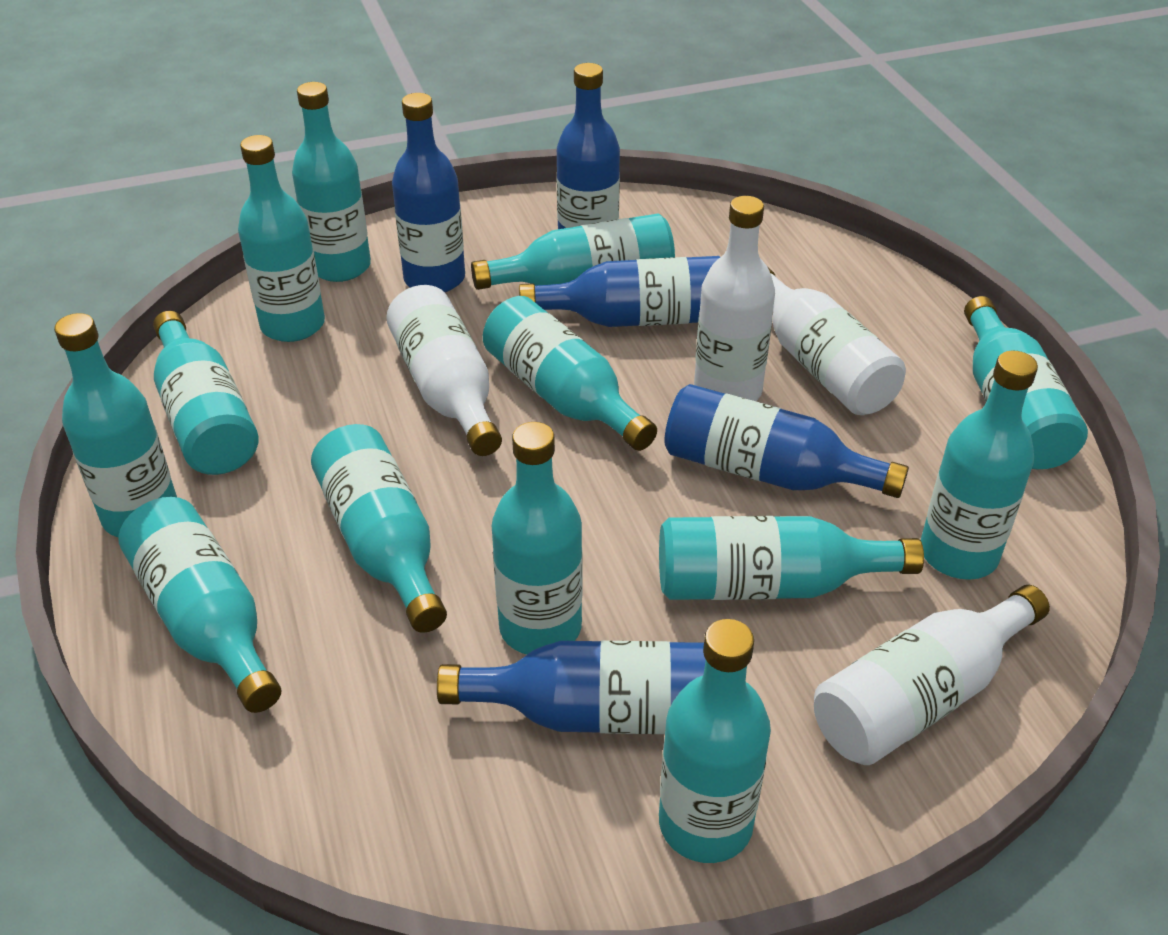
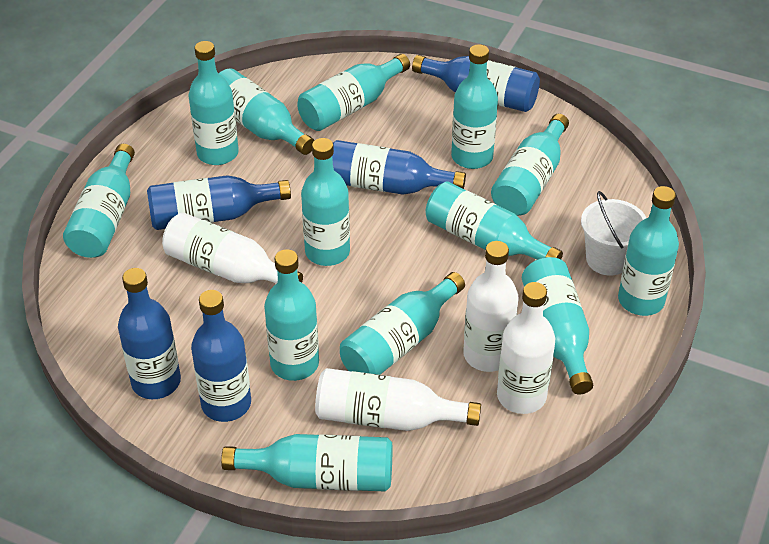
white bucket: none = 0 -> [581,191,646,276] = 1

